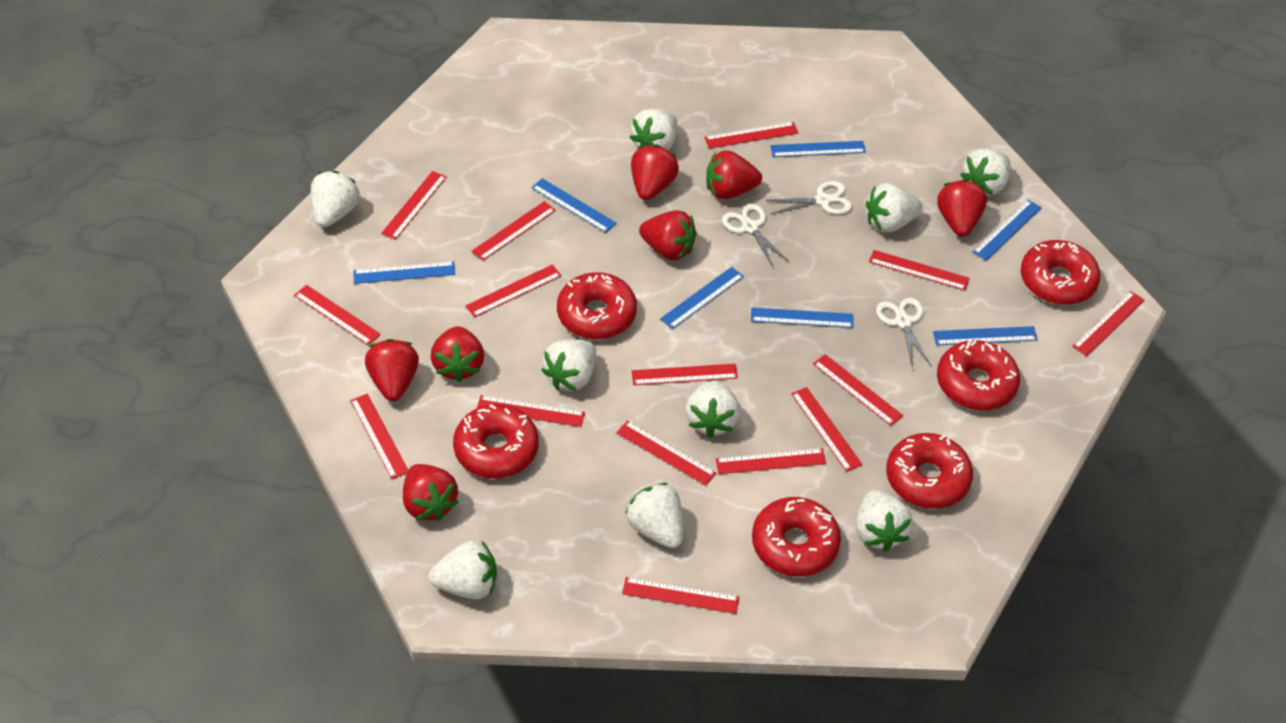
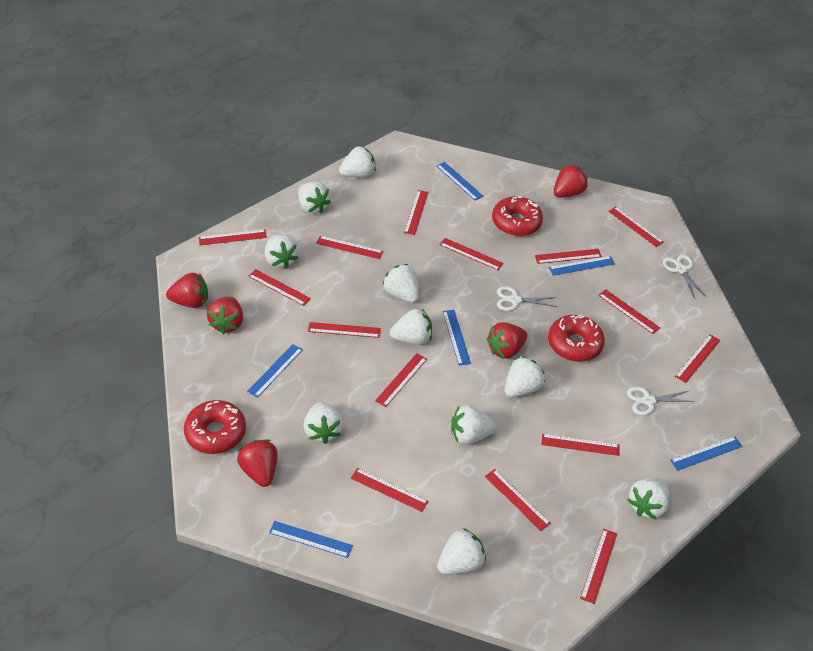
blue ruler: [353,261,455,284] [531,178,617,233] [660,267,744,329] [751,307,854,328] [771,141,866,157] [933,326,1038,345] [973,200,1042,261] = 7 -> [247,344,303,398] [269,521,353,558] [437,162,484,201] [442,310,471,365] [549,256,615,276] [670,436,742,471] = 6
red donut: [453,404,539,478] [557,272,637,339] [752,497,841,576] [886,433,973,509] [937,339,1020,411] [1021,240,1100,305] = 6 -> [184,400,246,454] [492,196,543,236] [548,314,605,362] = 3
red strawberry: [365,339,419,401] [403,464,459,521] [431,326,484,382] [631,144,679,200] [639,210,697,260] [706,151,762,199] [937,179,987,237] = 7 -> [166,273,208,308] [207,297,243,334] [237,439,278,487] [487,322,527,359] [554,164,588,198] = 5
white strawberry: [311,171,360,227] [429,541,497,599] [541,339,596,391] [625,483,683,548] [630,109,677,150] [685,380,740,438] [856,490,913,552] [866,183,923,232] [960,148,1011,196] = 9 -> [265,235,298,269] [298,182,331,214] [304,402,343,444] [339,146,376,177] [383,264,419,303] [390,308,432,345] [437,528,486,574] [451,405,496,445] [505,356,545,397] [628,478,670,519] = 10

